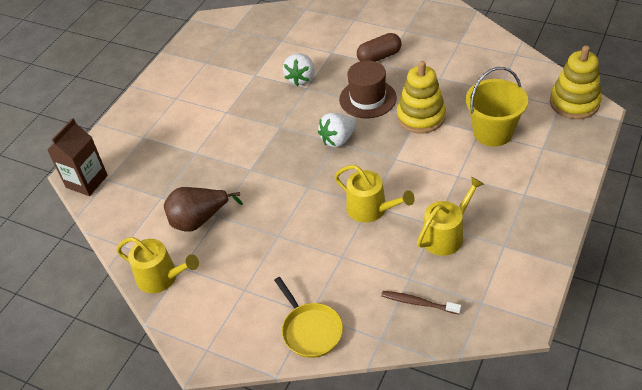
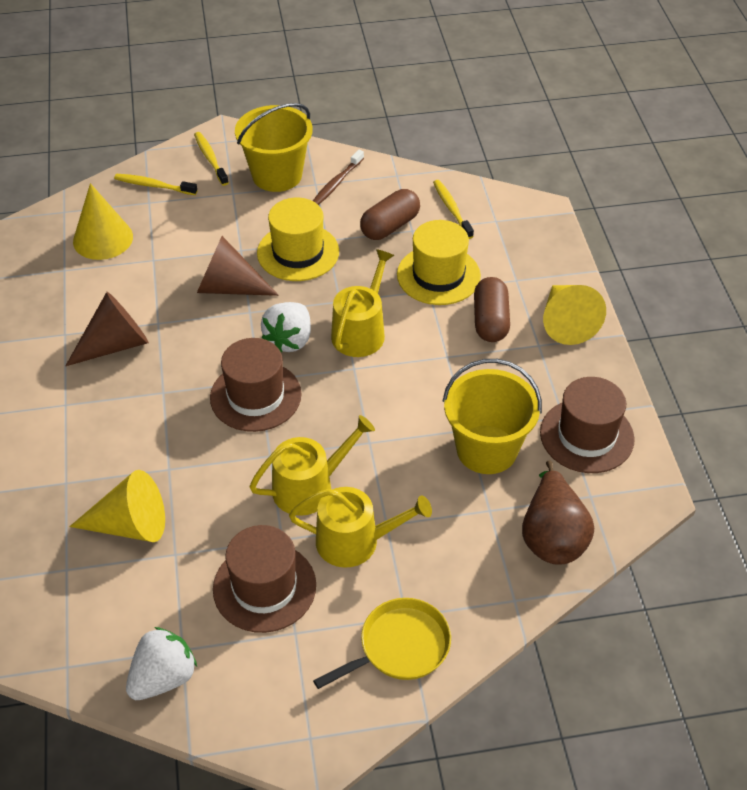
brown capsule: [357,33,402,62] = 1 -> [360,189,420,240] [474,277,510,342] = 2
brown carton: [47,118,108,196] = 1 -> none = 0
brown cone: none = 0 -> [65,292,149,366] [197,236,279,296] = 2
brown hat: [339,60,397,118] = 1 -> [210,338,302,432] [213,525,316,633] [540,377,635,473] = 3
yellow bucket: [466,67,528,146] = 1 -> [235,103,313,192] [442,359,542,474] = 2
yellow cone: none = 0 -> [69,470,165,542] [73,183,133,260] [543,285,606,345] = 3
yellow hat: none = 0 -> [257,198,339,281] [397,220,481,305] = 2
yellow stacking toy: [397,61,446,133] [550,46,602,119] = 2 -> none = 0
yellow toothbrush: none = 0 -> [114,174,197,195] [194,132,229,186] [433,180,474,239] = 3

